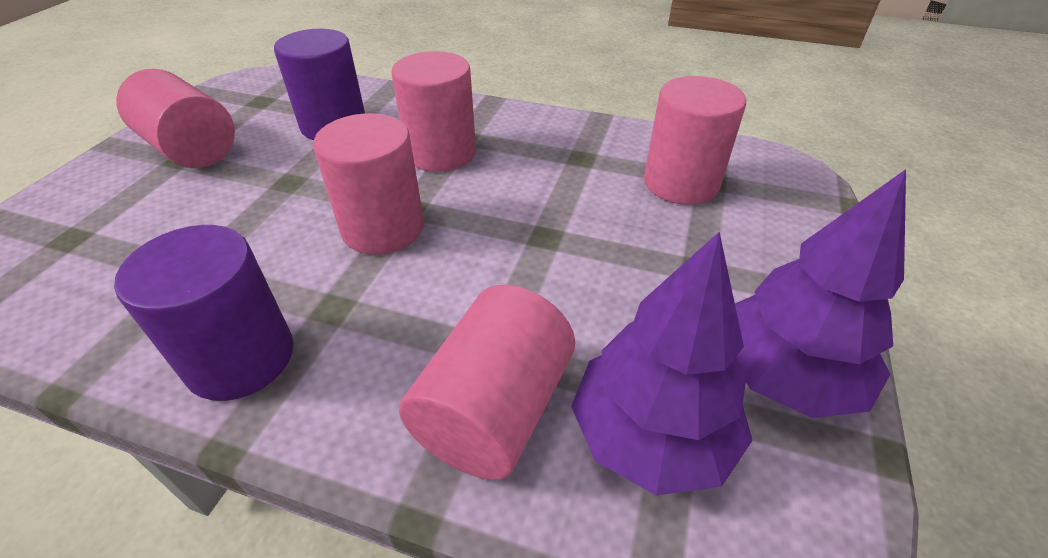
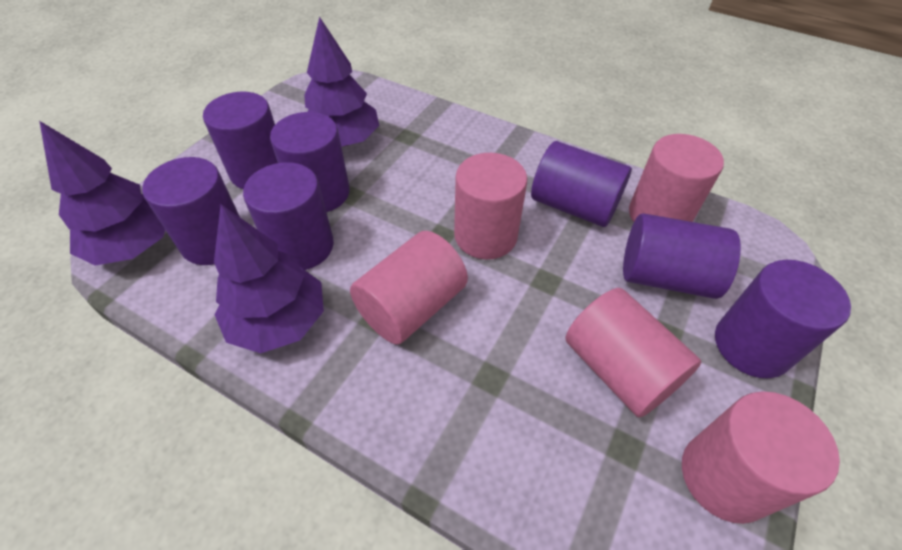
purple cylinder: [114,225,293,401] [274,29,365,140] = 2 -> [142,157,240,265] [203,92,278,189] [243,162,334,270] [270,112,350,212] [531,141,632,227] [623,213,741,299] [715,260,851,378] = 7
purple tree: [571,232,753,496] [735,169,906,418] = 2 -> [39,121,165,266] [214,204,324,353] [304,17,379,147] = 3

